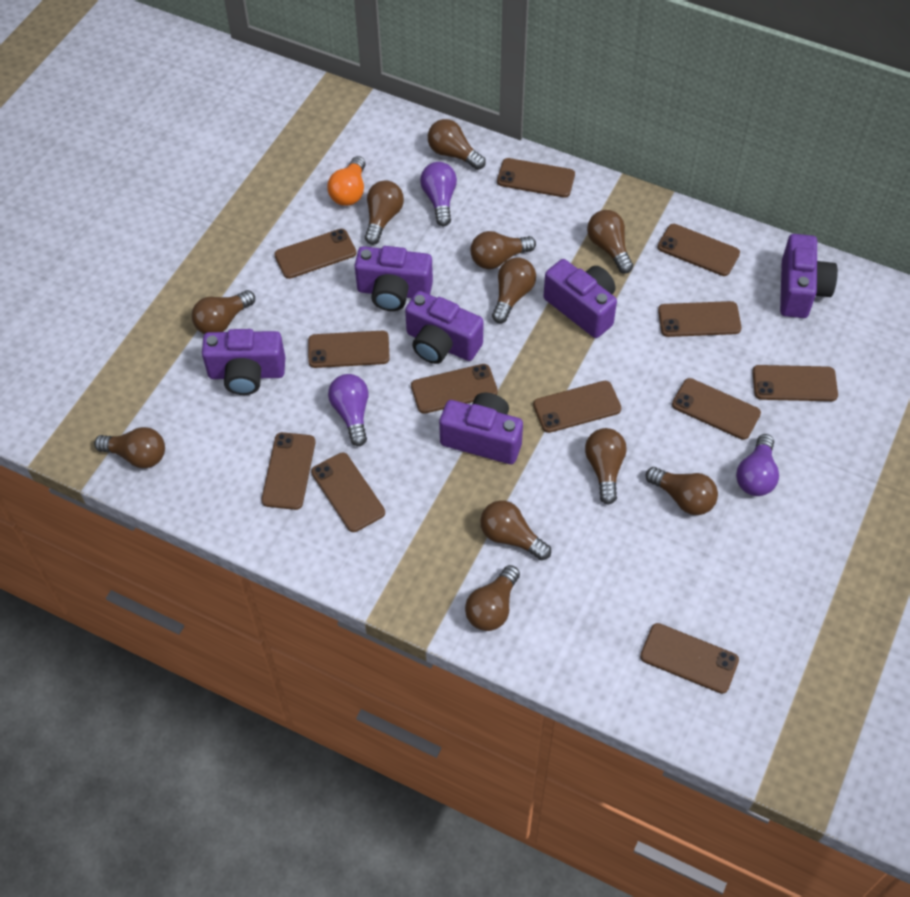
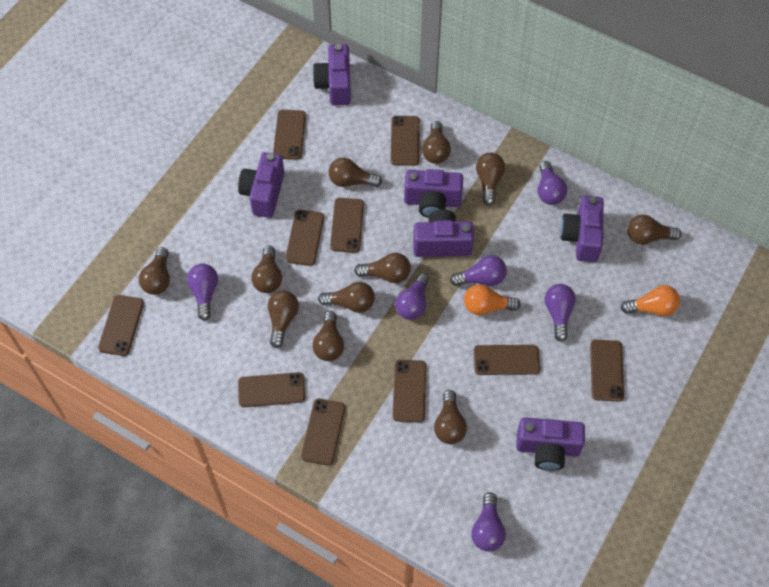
brown phone: [261,432,315,510] [274,229,356,279] [308,331,390,368] [311,453,385,532] [411,364,498,414] [497,158,575,198] [533,381,621,433] [640,623,739,694] [658,224,740,276] [658,301,741,337] [672,378,761,440] [752,365,838,401] = 12 -> [98,295,144,356] [238,372,305,407] [273,110,306,160] [285,210,324,266] [301,399,345,466] [330,198,364,253] [391,116,420,166] [392,360,426,422] [474,345,540,375] [590,340,624,401] = 10
orange light bulb: [327,156,366,206] = 1 -> [464,284,520,315] [621,285,680,316] = 2
purple light bulb: [328,374,369,446] [420,162,457,226] [736,434,779,496] = 3 -> [187,264,218,321] [395,273,429,320] [450,255,507,286] [471,492,506,552] [538,161,567,205] [545,284,576,342] = 6

